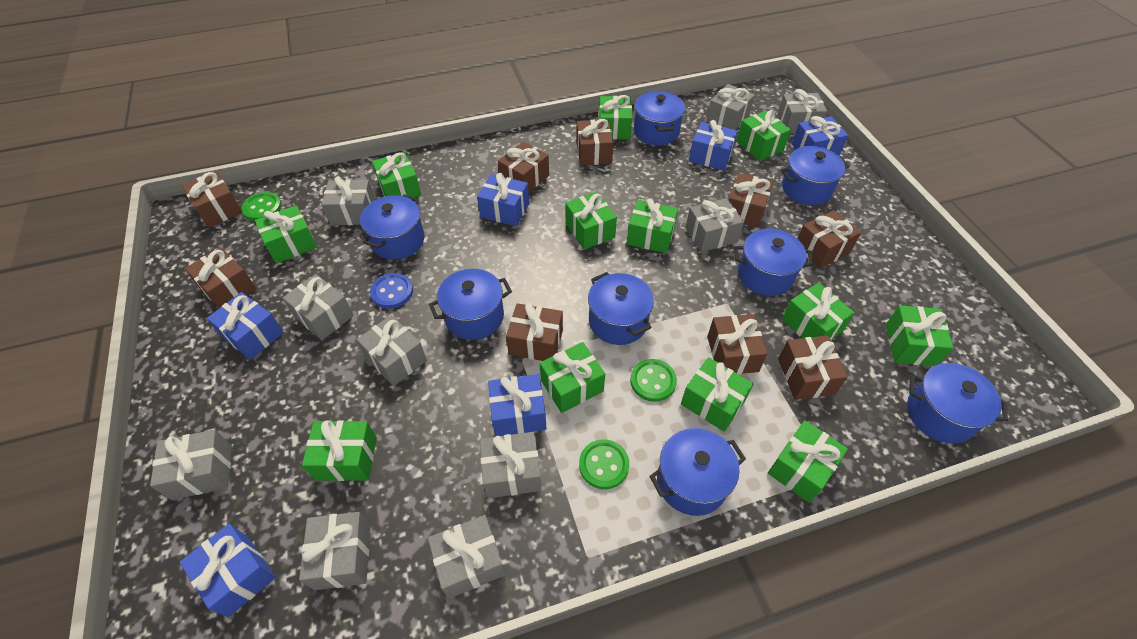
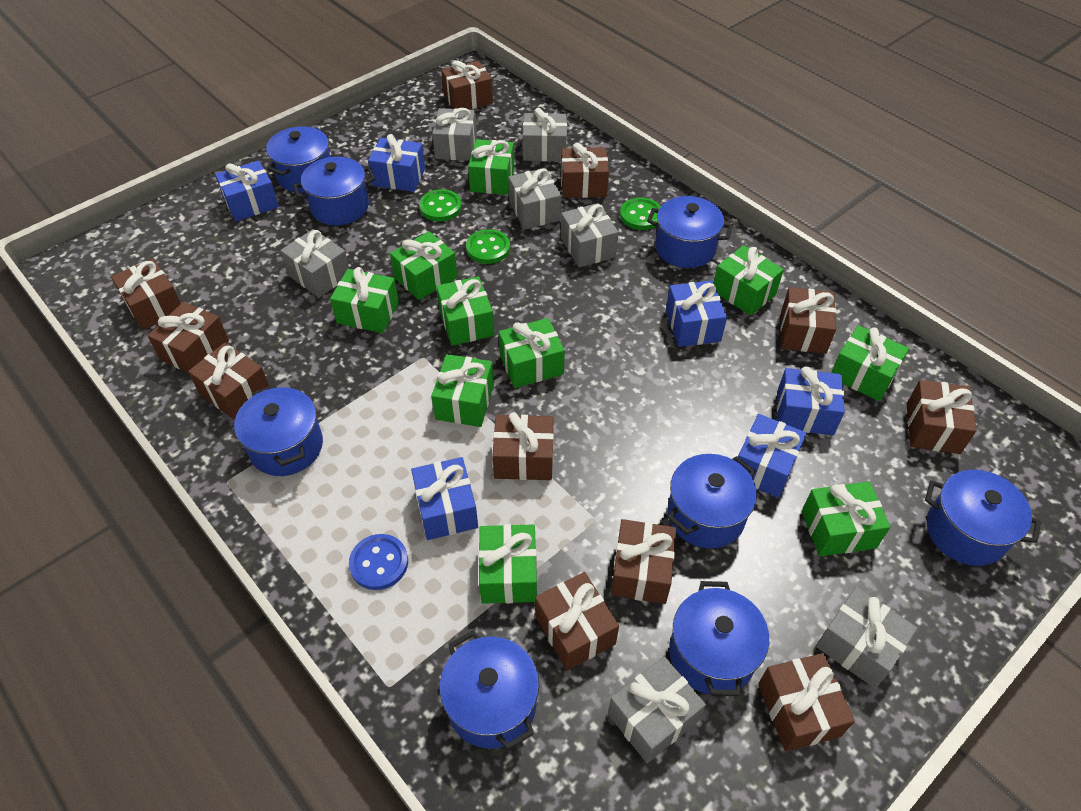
brown gift: [181,171,242,228] [185,247,256,308] [498,142,549,192] [506,303,563,361] [576,119,614,166] [707,314,768,374] [729,173,773,228] [778,335,848,400] [797,210,861,268] = 9 -> [111,258,181,330] [147,302,229,373] [188,343,269,420] [441,60,493,110] [492,412,554,480] [535,572,619,671] [561,143,609,198] [611,519,676,604] [758,653,855,751] [780,287,836,354] [907,380,977,454] = 11
green gift: [255,205,317,263] [302,420,377,481] [372,152,421,198] [540,342,605,413] [565,192,617,249] [599,95,632,139] [627,198,678,253] [681,357,753,432] [736,110,791,161] [768,420,848,503] [782,283,855,340] [885,305,954,366] = 12 -> [330,267,399,333] [390,231,457,300] [431,354,494,427] [436,276,494,346] [468,139,514,195] [478,524,537,604] [499,318,565,388] [714,245,784,316] [802,482,890,557] [831,325,909,401] = 10
grey gift: [150,430,232,500] [283,274,354,340] [299,512,370,590] [321,176,375,225] [356,315,427,386] [428,515,505,599] [480,432,542,498] [685,198,744,252] [706,84,755,130] [777,89,827,134] = 10 -> [280,229,349,298] [432,108,477,161] [508,168,562,230] [523,108,567,161] [561,203,619,268] [608,656,706,763] [816,587,917,688] = 7

